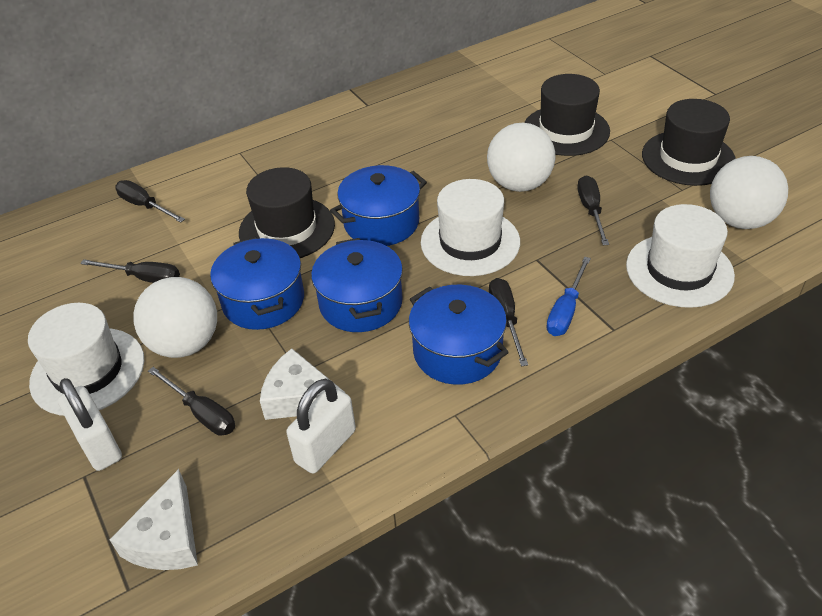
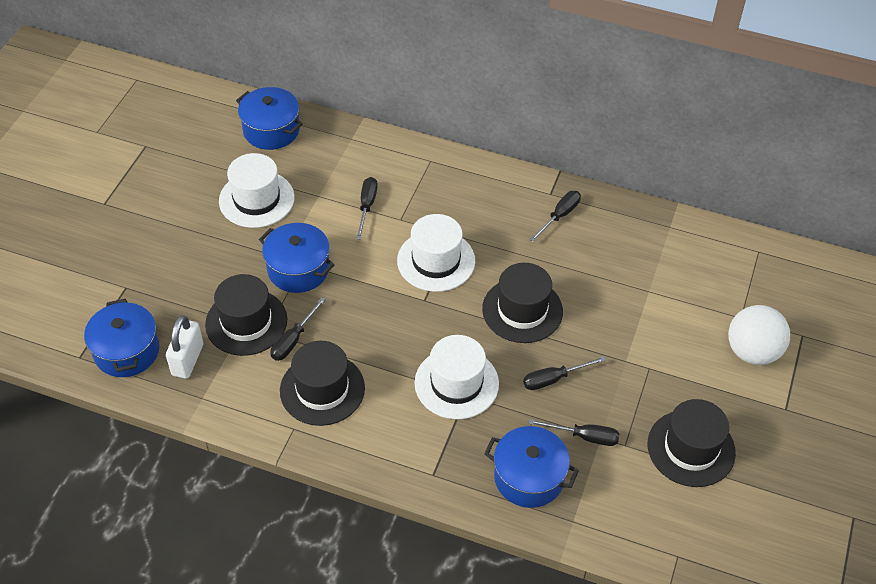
black hat: [239,167,335,258] [524,74,610,156] [642,99,736,186] = 3 -> [205,274,287,356] [280,341,365,426] [482,263,563,343] [648,399,736,487] = 4
blue screwdriver: [546,257,591,336] = 1 -> none = 0
white ball: [133,277,217,358] [487,123,556,192] [710,156,788,229] = 3 -> [728,305,790,365] = 1
white cheese: [110,469,198,570] [260,348,345,420] = 2 -> none = 0
white padlock: [58,378,122,471] [286,379,356,474] = 2 -> [166,315,203,379] = 1

